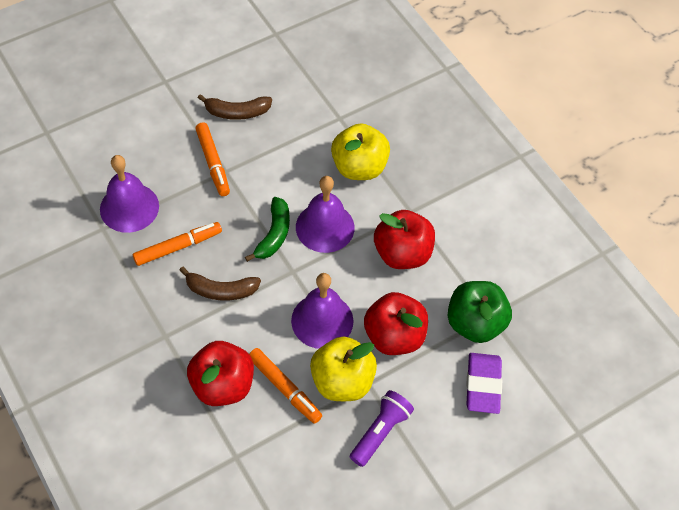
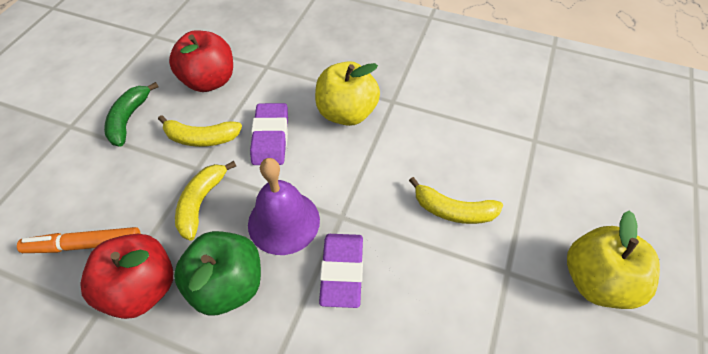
brown banana: [179,267,261,300] [198,94,272,120] = 2 -> none = 0
orange marker: [133,222,222,266] [195,122,230,196] [249,348,322,424] = 3 -> [17,227,141,253] = 1
purple bell: [100,155,159,233] [291,273,354,349] [296,176,355,253] = 3 -> [248,158,320,255] = 1
purple eraser: [466,353,502,414] = 1 -> [250,103,288,165] [319,234,363,308] = 2
purple flashlight: [350,390,414,467] = 1 -> none = 0
red apple: [187,341,254,406] [364,292,428,355] [374,210,435,269] = 3 -> [80,234,173,319] [169,30,233,92] = 2
yellow banana: none = 0 -> [158,115,242,147] [175,161,236,241] [409,177,503,224] = 3

